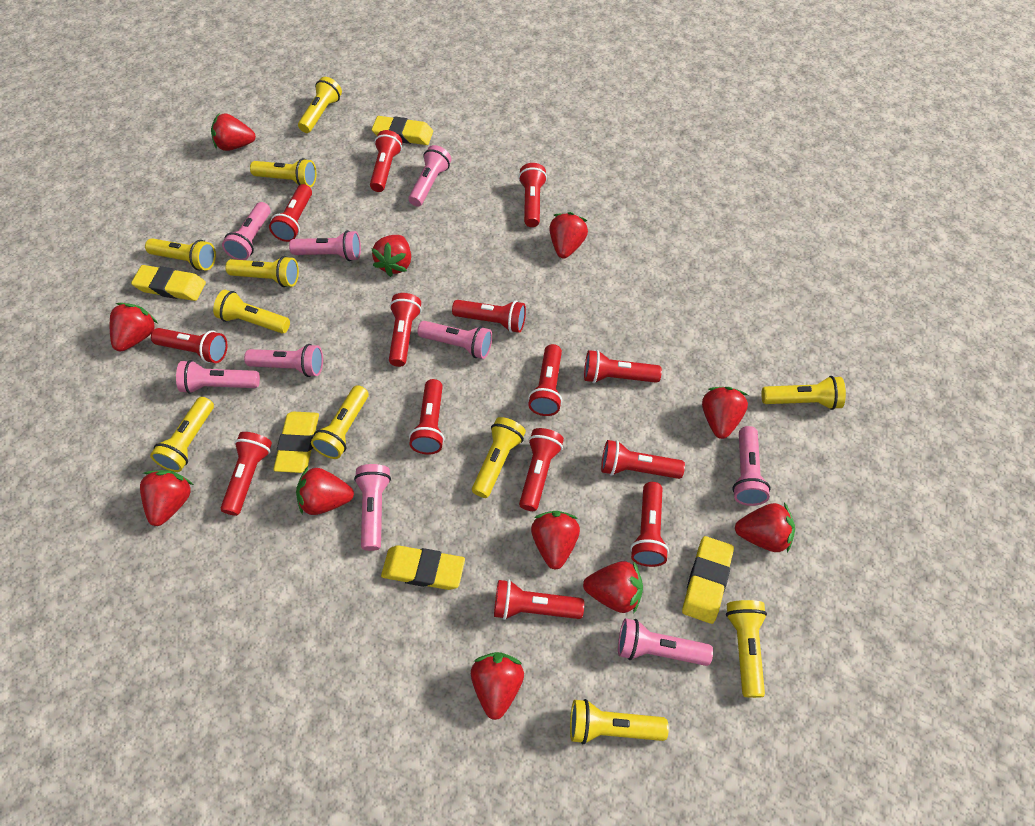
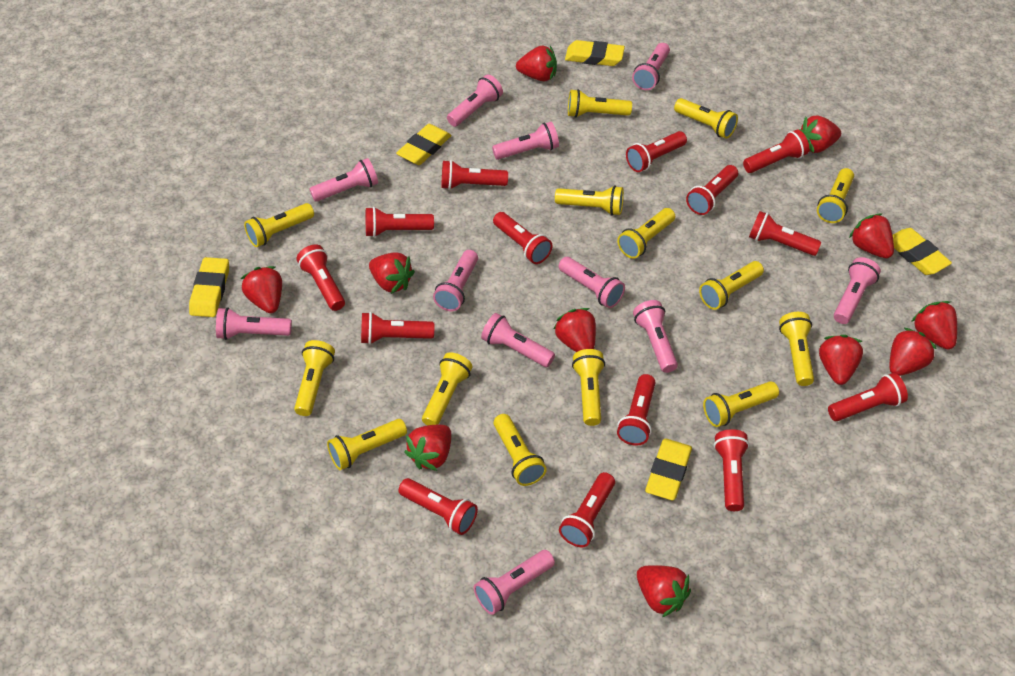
pink flashlight: [176,360,260,394] [222,202,271,260] [244,344,323,377] [289,230,361,261] [354,464,391,551] [408,145,451,207] [417,321,492,359] [618,618,713,666] [732,426,771,506] = 9 -> [216,307,292,340] [310,158,378,202] [433,250,478,311] [447,74,503,127] [474,550,555,615] [481,313,555,367] [492,122,559,160] [559,257,625,308] [632,43,670,90] [633,300,678,373] [834,257,881,324] = 11
yellow flashlight: [145,238,216,271] [150,397,214,472] [213,290,290,334] [225,256,299,287] [250,158,316,187] [298,77,342,133] [311,385,368,459] [472,417,526,498] [570,699,669,744] [726,600,767,698] [762,376,846,410] = 11 -> [244,203,314,247] [294,340,335,416] [327,419,407,470] [422,353,473,425] [494,414,547,486] [555,186,624,216] [568,89,632,118] [572,349,605,426] [617,208,675,259] [674,98,738,139] [699,261,764,310] [703,381,779,427] [779,312,814,386] [817,168,854,223] = 14

